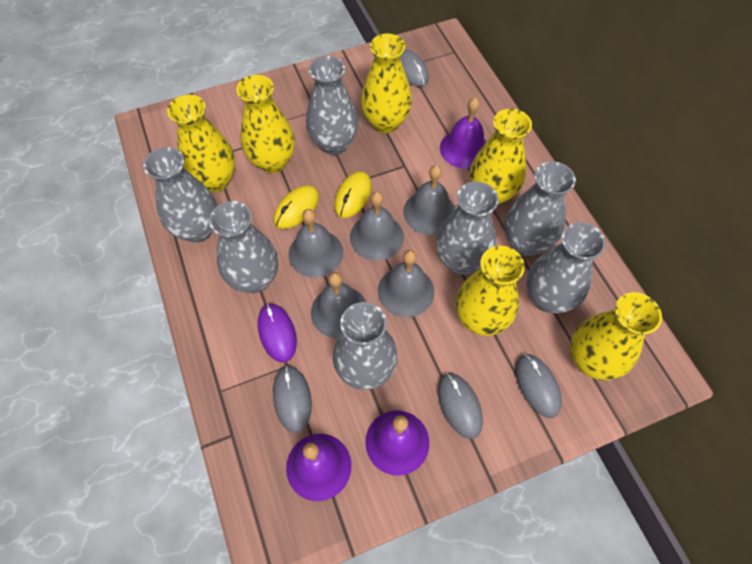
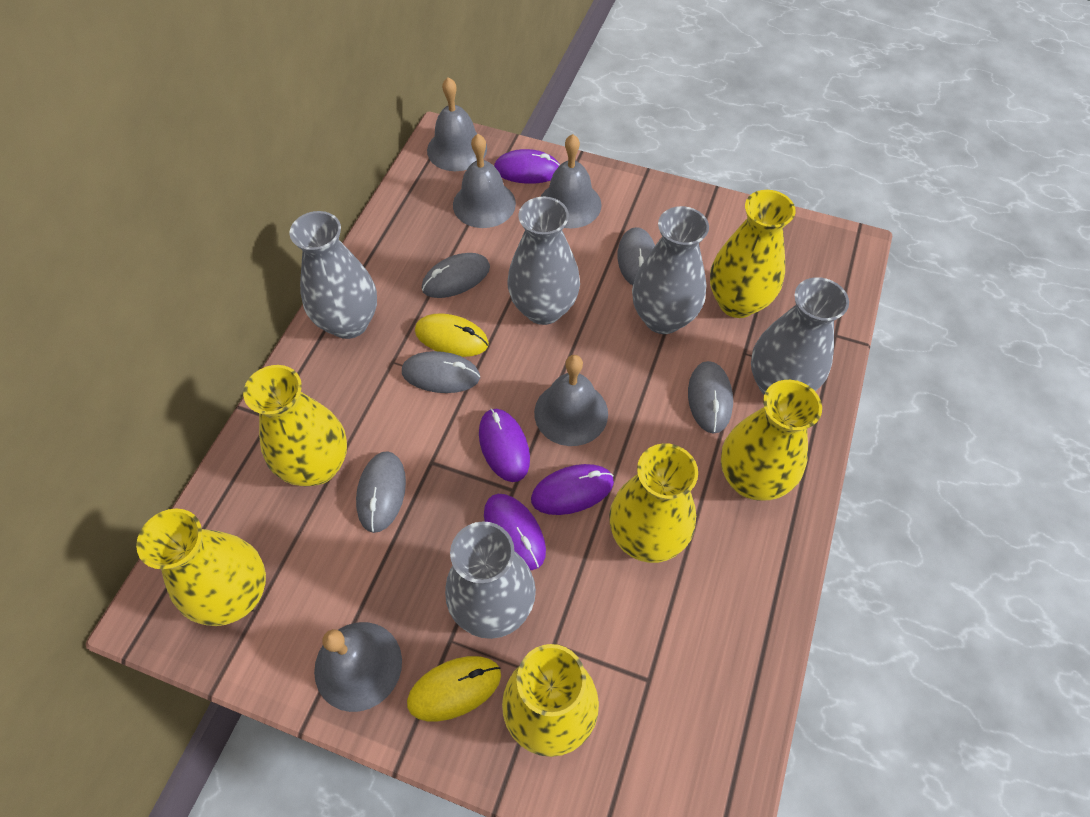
grey mouse: [273,365,312,433] [400,49,429,87] [438,373,483,439] [515,354,562,418] = 4 -> [356,451,406,533] [402,351,480,393] [422,253,490,298] [618,227,655,285] [688,361,733,434] = 5
grey vase: [143,147,217,242] [209,201,278,293] [306,56,358,155] [333,302,398,390] [436,181,499,275] [504,162,576,256] [526,222,605,313] = 7 -> [289,211,377,339] [445,521,536,639] [507,197,580,325] [632,206,709,334] [751,277,849,395] = 5
purple bell: [286,434,351,501] [365,410,429,476] [440,97,487,169] = 3 -> none = 0
purple mouse: [258,304,297,362] = 1 -> [479,408,530,482] [484,494,546,570] [494,149,560,184] [531,464,614,515] = 4

